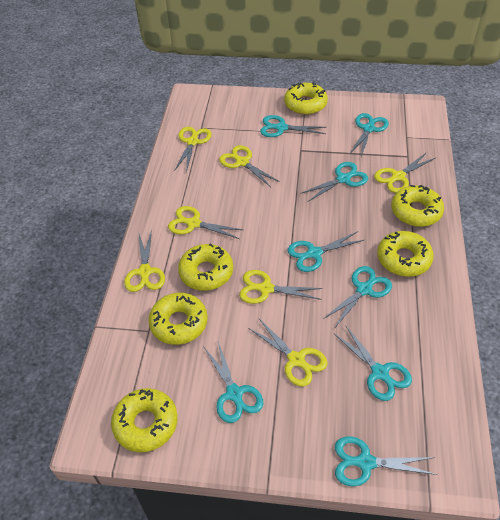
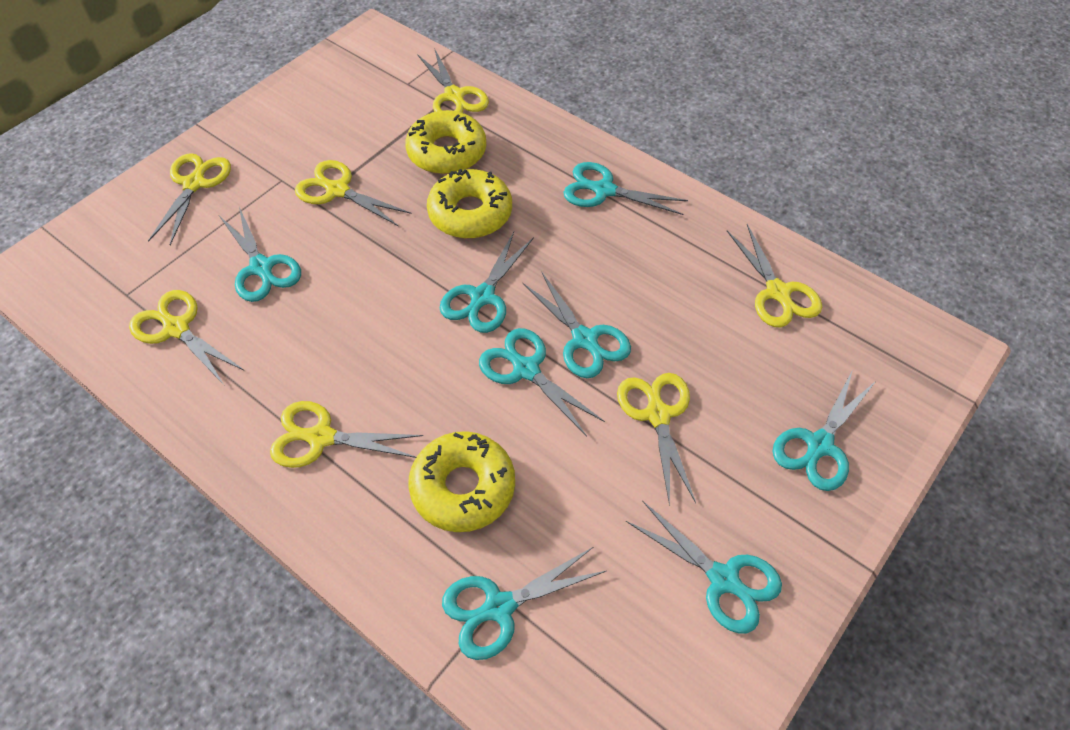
yellow donut: [111,388,178,452] [148,293,208,345] [178,243,233,291] [284,82,328,115] [377,231,434,277] [391,185,444,227] = 6 -> [405,110,486,174] [408,431,515,532] [427,169,512,239] = 3

